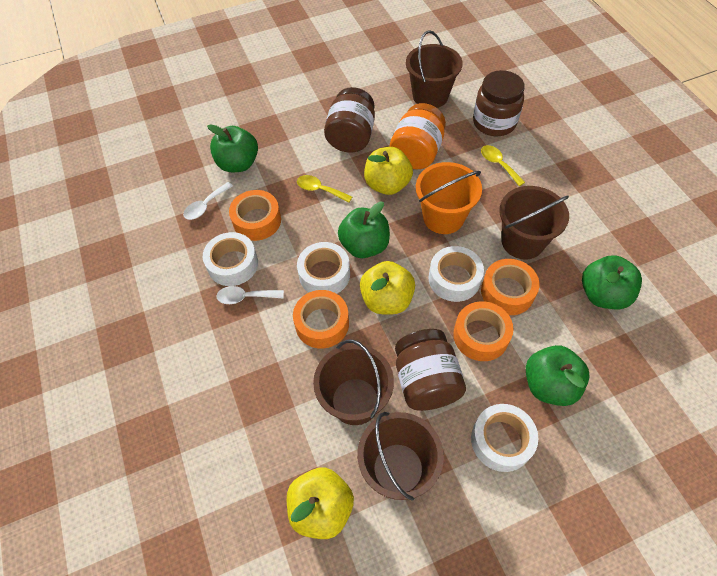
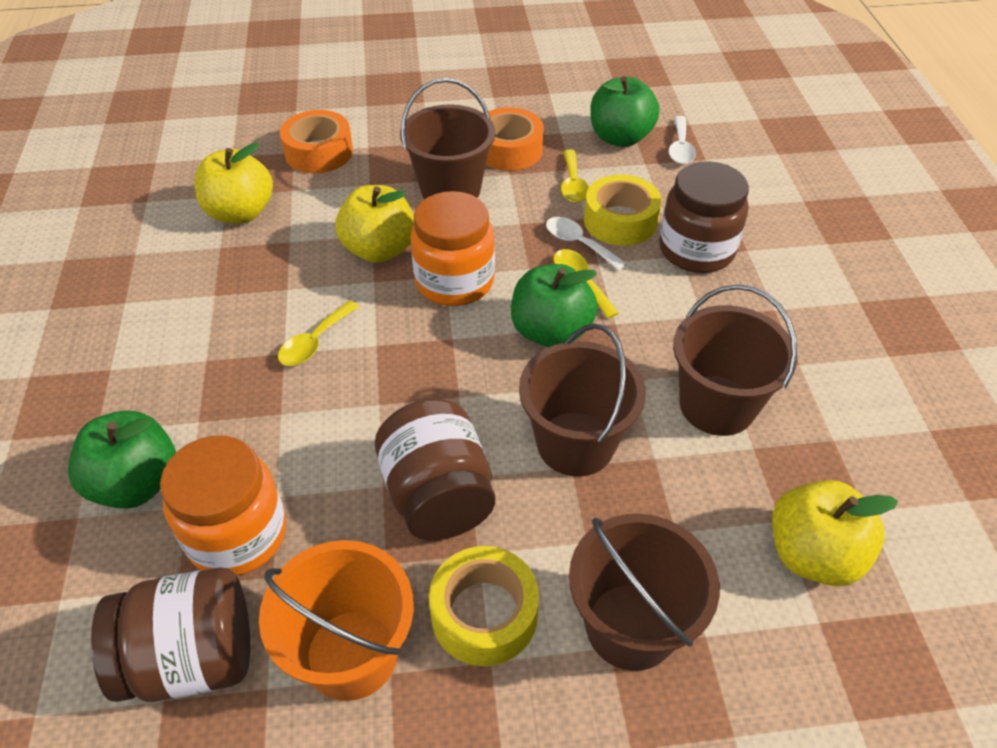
green apple: [207,124,258,172] [338,202,390,258] [526,345,590,406] [582,255,642,309] = 4 -> [68,411,176,509] [511,264,598,347] [590,76,660,147] = 3
orange jar: [390,103,446,169] = 1 -> [160,436,286,576] [410,191,495,306] = 2
orange tape: [229,190,281,241] [293,290,349,348] [453,301,513,361] [481,259,539,315] = 4 -> [280,110,353,173] [486,107,544,171] = 2
white tape: [203,232,258,286] [297,242,350,294] [429,246,484,302] [471,404,538,472] = 4 -> none = 0
yellow spoon: [297,175,352,203] [481,145,525,186] = 2 -> [278,301,359,366] [553,249,619,319] [561,150,589,203] = 3
yellow tape: none = 0 -> [429,546,539,666] [584,175,662,246] = 2

